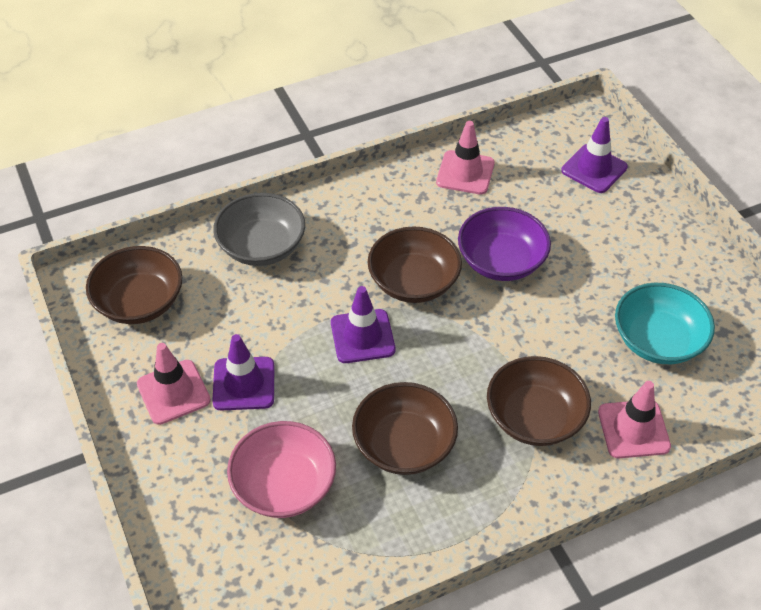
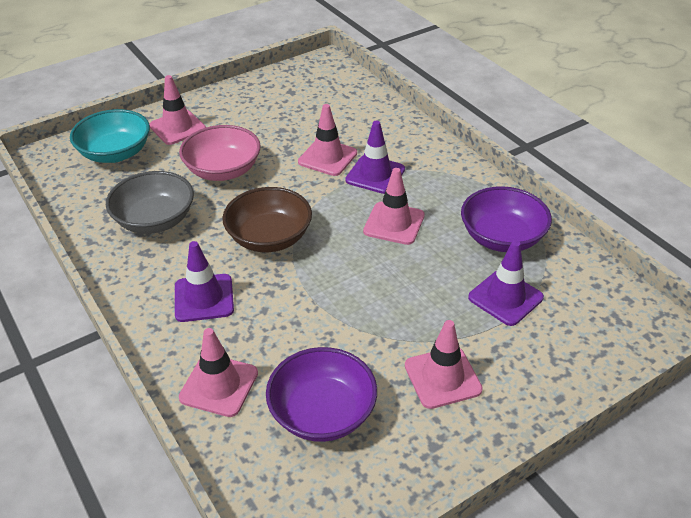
brown bowl: [86,246,182,324] [352,382,458,475] [368,226,462,303] [487,356,591,446] = 4 -> [222,187,312,252] = 1
pink traffic cone: [137,343,211,425] [436,121,495,195] [598,381,671,458] = 3 -> [149,75,206,145] [179,328,258,417] [298,104,357,176] [363,168,425,245] [405,320,483,409] = 5
purple bowl: [458,207,551,281] = 1 -> [266,347,377,442] [461,186,552,252] = 2

